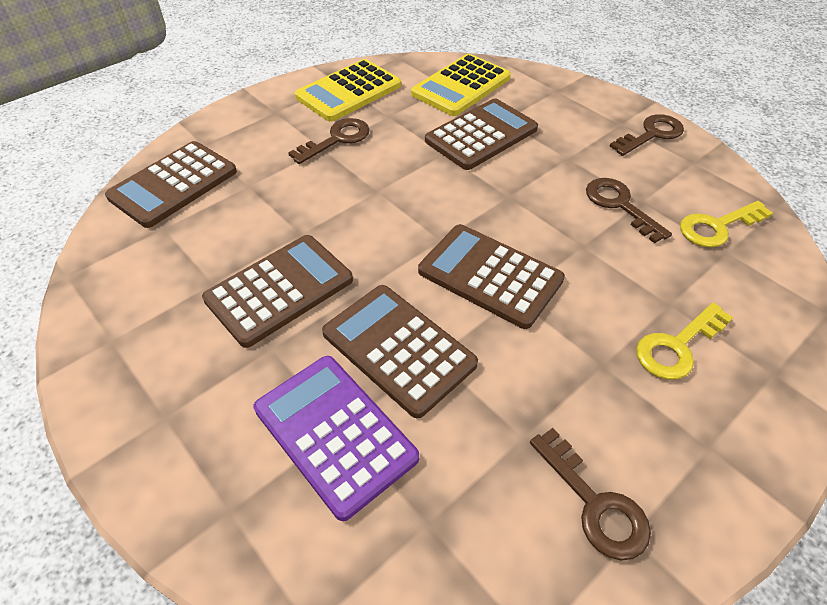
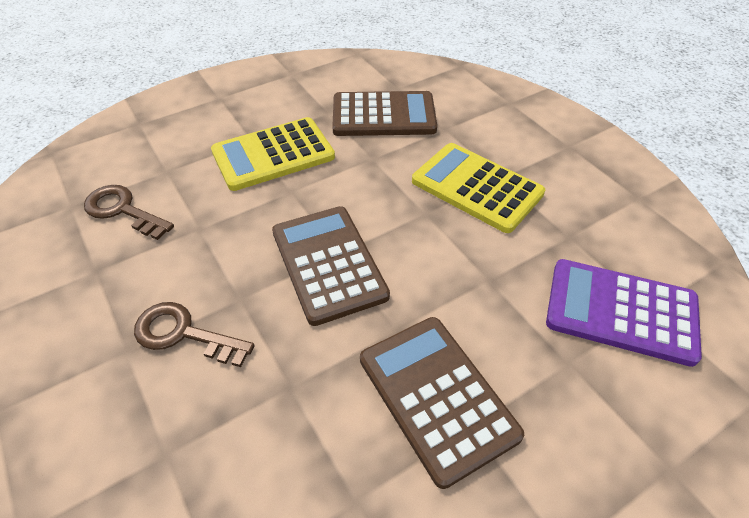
brown calculator: [105,141,237,228] [202,235,353,348] [322,285,478,418] [418,224,565,329] [425,98,538,170] = 5 -> [272,206,390,326] [332,91,437,136] [360,317,524,489] = 3
brown key: [288,118,370,164] [530,428,651,561] [586,178,672,243] [609,114,684,156] = 4 -> [84,185,174,240] [134,302,255,367] = 2
yellow key: [636,302,733,380] [680,201,773,248] = 2 -> none = 0

